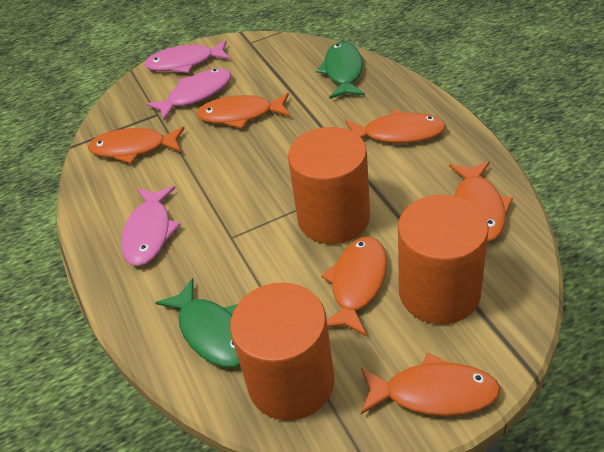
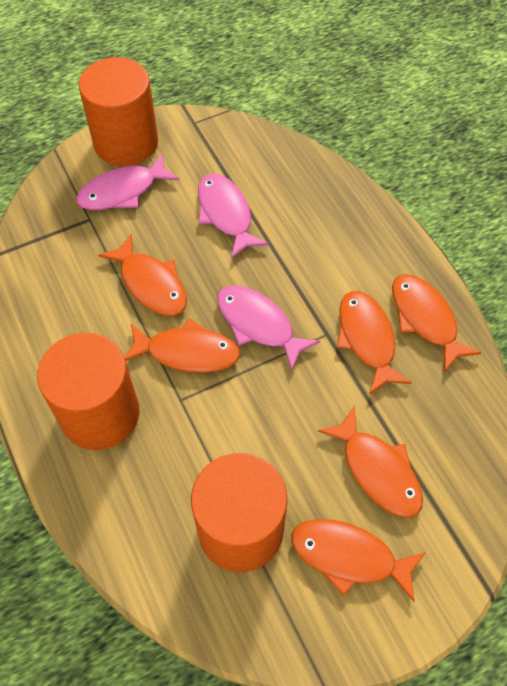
green fish: [155,278,240,367] [316,42,365,99] = 2 -> none = 0

